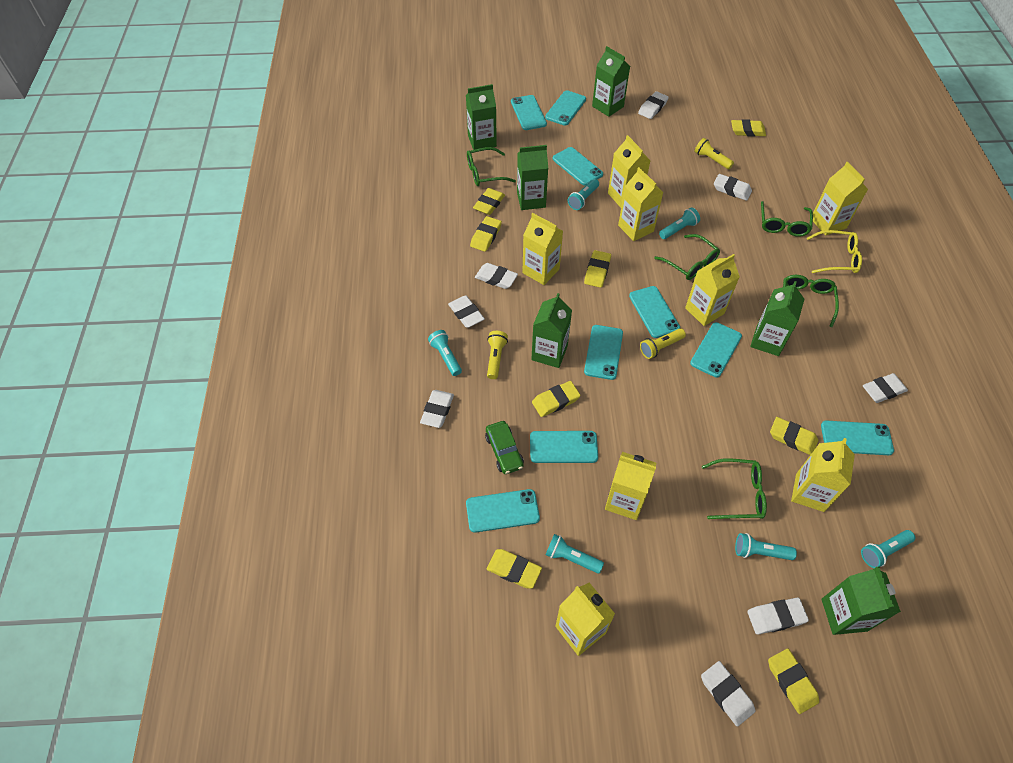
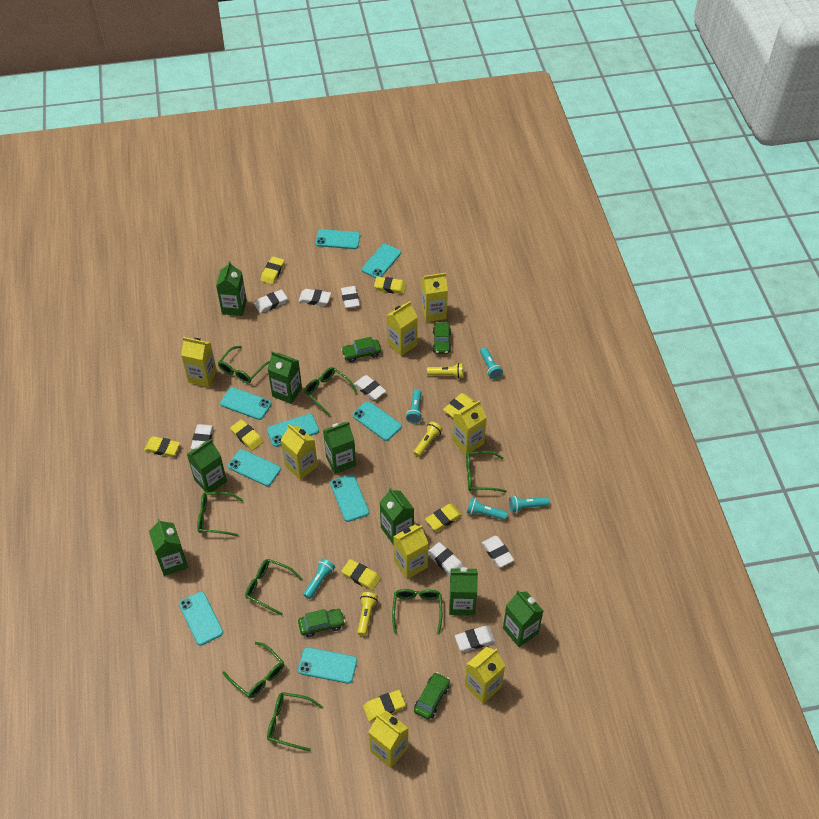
green car: [485,421,524,474] = 1 -> [298,609,345,637] [341,337,381,363] [414,672,450,720] [433,322,451,354] = 4
green carton: [466,84,497,150] [517,145,548,210] [531,293,572,368] [592,46,630,117] [750,281,804,356] [821,567,901,635] = 6 -> [149,519,188,576] [187,439,227,492] [216,261,247,316] [268,351,302,404] [323,421,356,474] [379,488,414,545] [449,567,478,615] [503,590,543,647] = 8
green glasses: [467,147,516,186] [654,234,720,280] [702,458,767,519] [761,201,813,237] [783,275,839,327] = 5 -> [197,492,243,536] [218,346,270,384] [223,642,284,698] [245,559,303,615] [267,692,323,751] [304,367,358,416] [392,589,442,635] [466,451,507,492] = 8
turquoise flashlight: [428,330,462,376] [545,534,604,574] [568,179,599,210] [659,207,700,239] [735,533,797,560] [861,530,915,568] = 6 -> [303,558,335,599] [406,389,422,424] [467,498,508,520] [480,347,503,379] [509,496,549,513] = 5
yellow glasses: [807,230,862,273] = 1 -> none = 0

